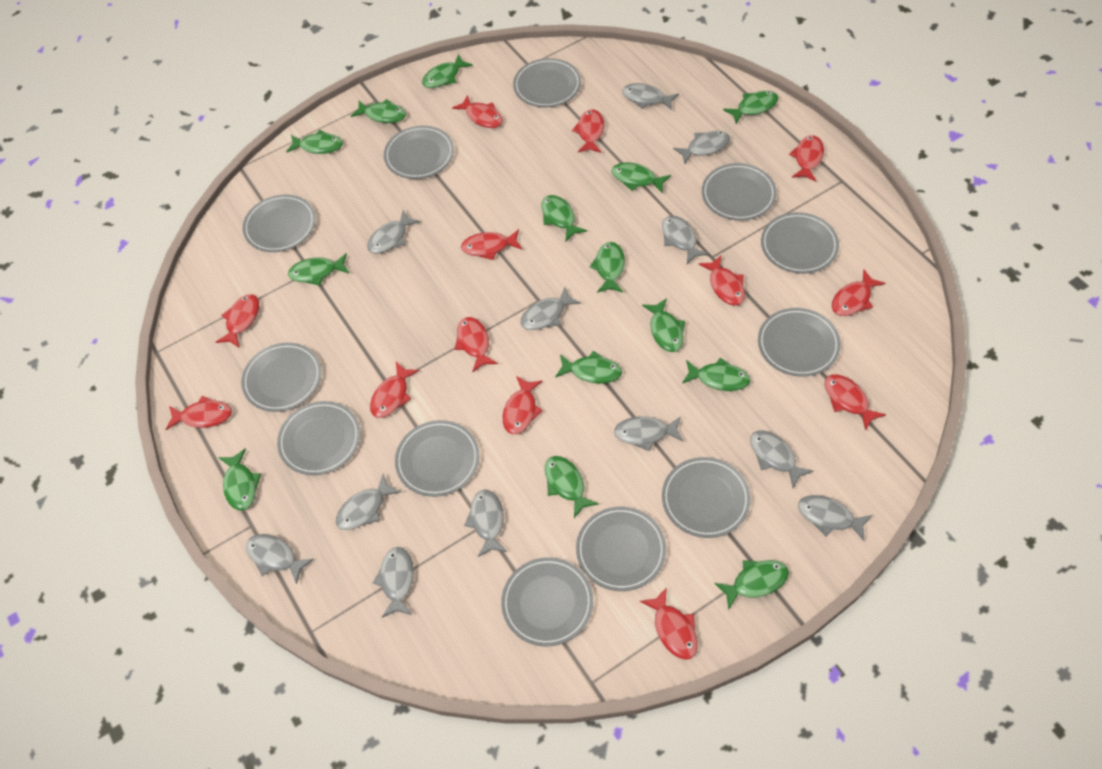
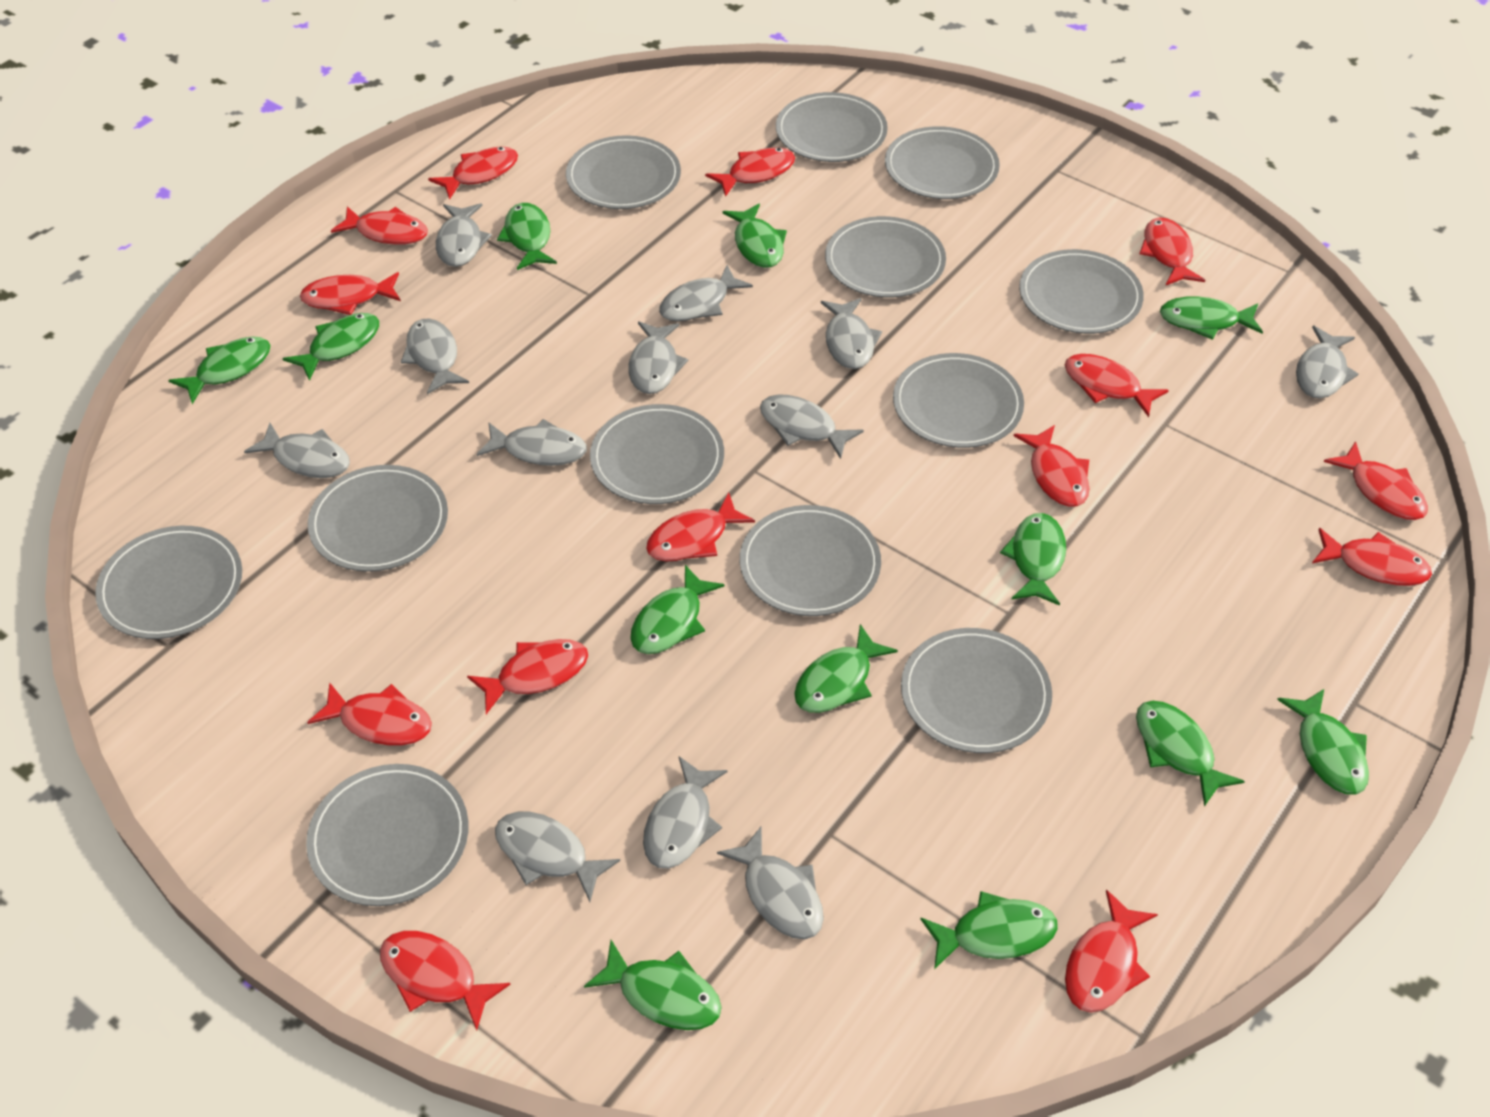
green fish: [218,448,261,511] [286,130,343,154] [288,253,350,286] [351,99,406,123] [422,54,473,88] [541,195,587,241] [545,456,599,518] [555,351,622,384] [590,242,625,293] [611,162,671,193] [642,298,685,352] [682,358,750,391] [714,560,789,610] [723,91,778,124] = 14 -> [168,336,271,404] [283,313,379,381] [497,203,557,270] [584,940,722,1030] [630,565,724,654] [723,204,787,268] [794,624,898,713] [920,891,1058,970] [1000,513,1066,606] [1136,701,1245,807] [1160,296,1263,340] [1277,689,1369,795] = 12
red fish: [166,396,232,430] [216,294,259,347] [370,362,419,418] [452,95,503,128] [455,317,498,372] [461,229,522,260] [503,376,543,434] [572,109,604,153] [640,587,698,660] [698,256,745,306] [789,135,824,182] [824,375,886,431] [832,269,885,316] = 13 -> [300,272,401,315] [307,682,432,746] [331,206,428,245] [380,931,511,1031] [428,146,518,200] [467,639,588,714] [646,493,755,561] [705,147,795,197] [1014,425,1090,507] [1065,354,1169,417] [1065,890,1158,1012] [1139,217,1205,286] [1312,528,1432,586] [1324,441,1428,520] = 14

